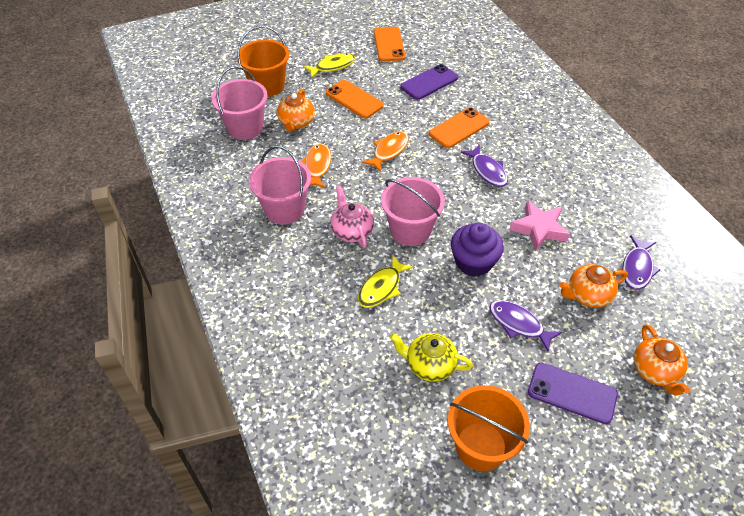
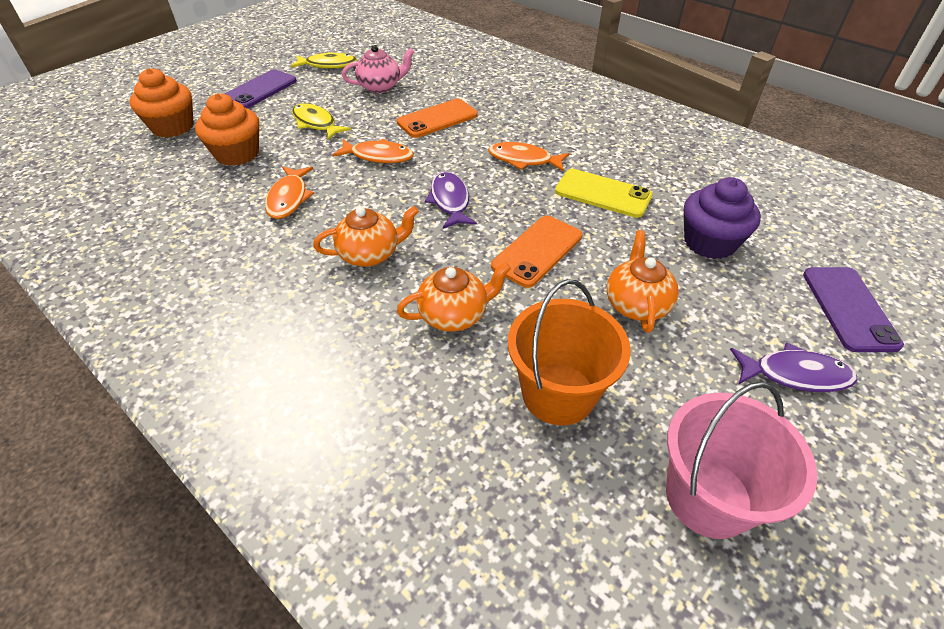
orange bucket: [237,26,289,97] [448,385,530,471] = 2 -> [508,279,631,425] = 1
orange cupcake: none = 0 -> [130,68,194,138] [195,93,259,166] = 2
orange fish: [301,143,331,188] [362,131,409,172] = 2 -> [265,167,314,219] [332,139,414,163] [488,142,569,172] = 3
orange phone: [326,80,384,119] [374,27,406,62] [429,107,490,148] = 3 -> [397,99,478,138] [491,216,582,288] = 2
pink bucket: [211,66,267,140] [249,146,311,224] [381,177,445,246] = 3 -> [666,381,818,539] = 1
pink star: [509,200,570,251] = 1 -> none = 0
purple fish: [461,145,508,187] [489,300,562,352] [622,235,660,290] = 3 -> [425,172,477,229] [730,342,857,392] = 2
yellow phone: none = 0 -> [555,169,653,218] = 1
yellow teapot: [390,333,473,382] = 1 -> none = 0

